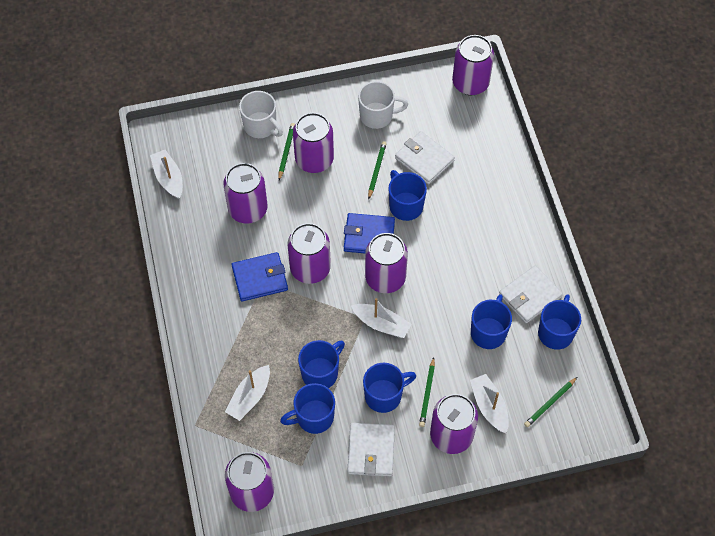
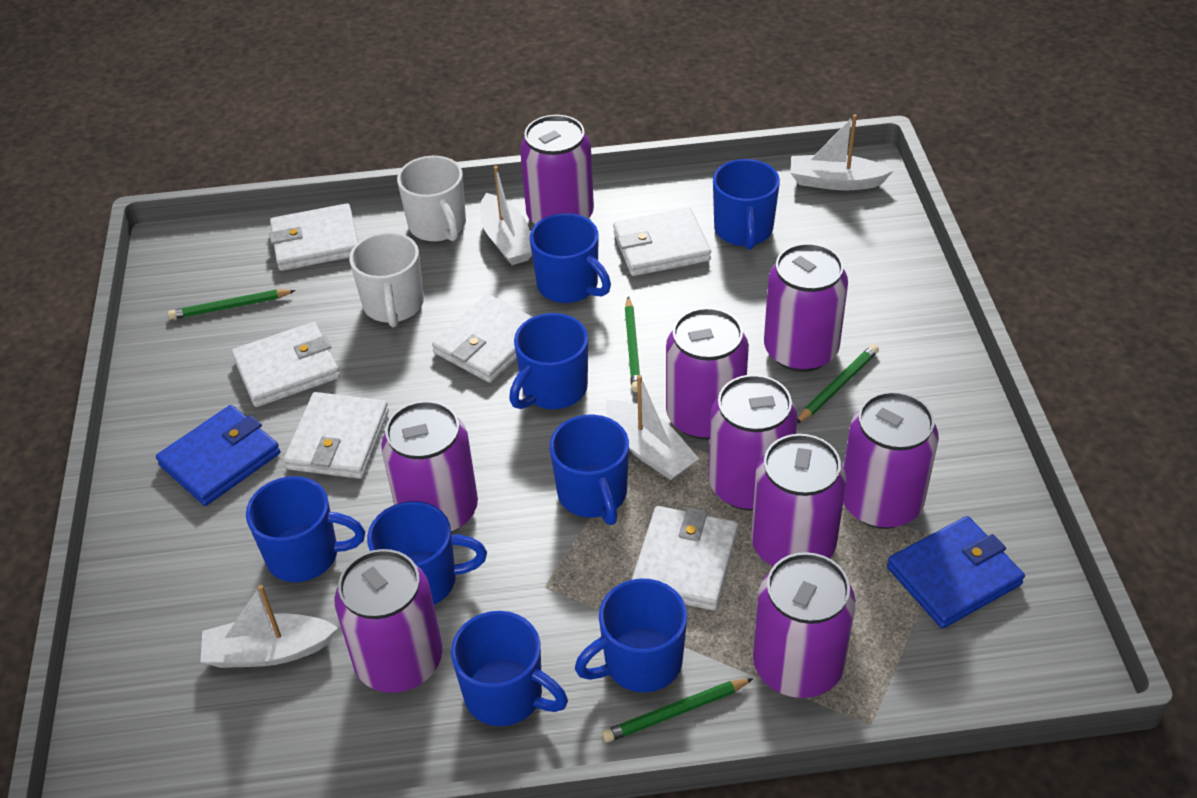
blue mug: [280,383,335,434] [298,340,345,388] [363,363,416,413] [389,170,427,221] [471,294,512,349] [538,294,581,350] = 6 -> [246,476,365,582] [367,501,487,605] [451,611,568,726] [509,313,588,409] [530,213,611,303] [550,415,629,525] [575,578,687,692] [713,159,780,250] = 8
purple can: [223,163,268,223] [225,452,274,512] [288,223,331,284] [293,113,334,173] [365,233,408,293] [430,394,478,454] [452,35,494,95] = 7 -> [335,549,442,693] [381,401,478,533] [520,115,594,224] [666,308,749,440] [708,375,798,511] [751,434,846,566] [753,552,856,698] [764,243,848,372] [843,391,939,529] = 9
white wallet: [347,423,395,477] [395,131,455,184] [499,265,563,323] = 3 -> [232,322,340,407] [269,203,358,271] [284,392,389,479] [432,294,533,383] [613,208,711,276] [632,506,738,611] = 6

